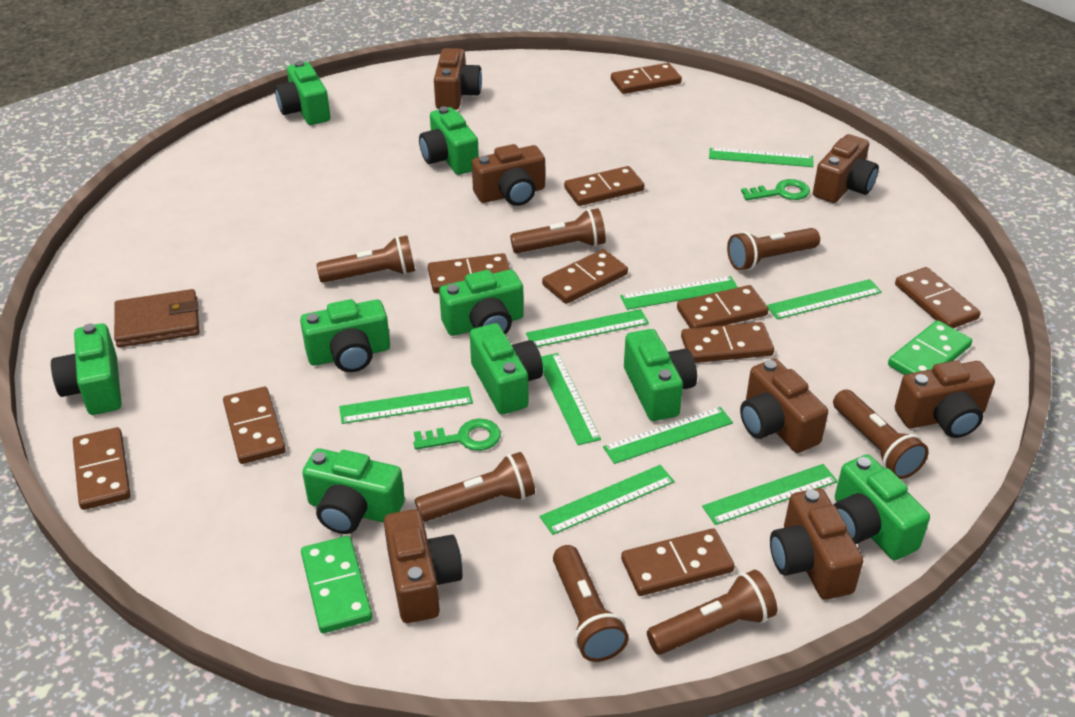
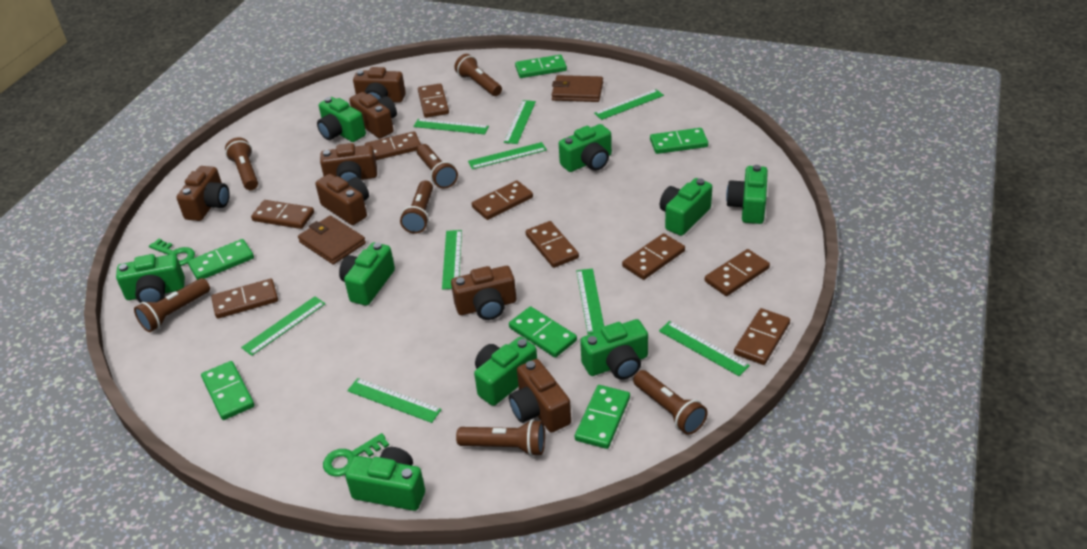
brown domino: [73,427,131,510] [223,387,286,464] [428,253,510,293] [542,249,628,304] [564,166,644,206] [611,63,682,94] [621,528,735,596] [677,285,769,328] [681,322,774,363] [895,267,981,328] = 10 -> [211,279,278,319] [251,200,314,229] [365,131,421,160] [418,84,449,118] [472,180,533,220] [526,221,579,268] [622,233,685,280] [705,249,770,296] [734,308,790,365] = 9
brown wallet: [114,289,199,347] = 1 -> [298,216,366,265] [551,75,603,102] = 2
green domino: [301,536,372,633] [888,320,972,375] = 2 -> [188,239,254,280] [201,361,254,420] [509,306,577,357] [515,55,567,78] [575,385,630,449] [650,128,708,154] = 6

